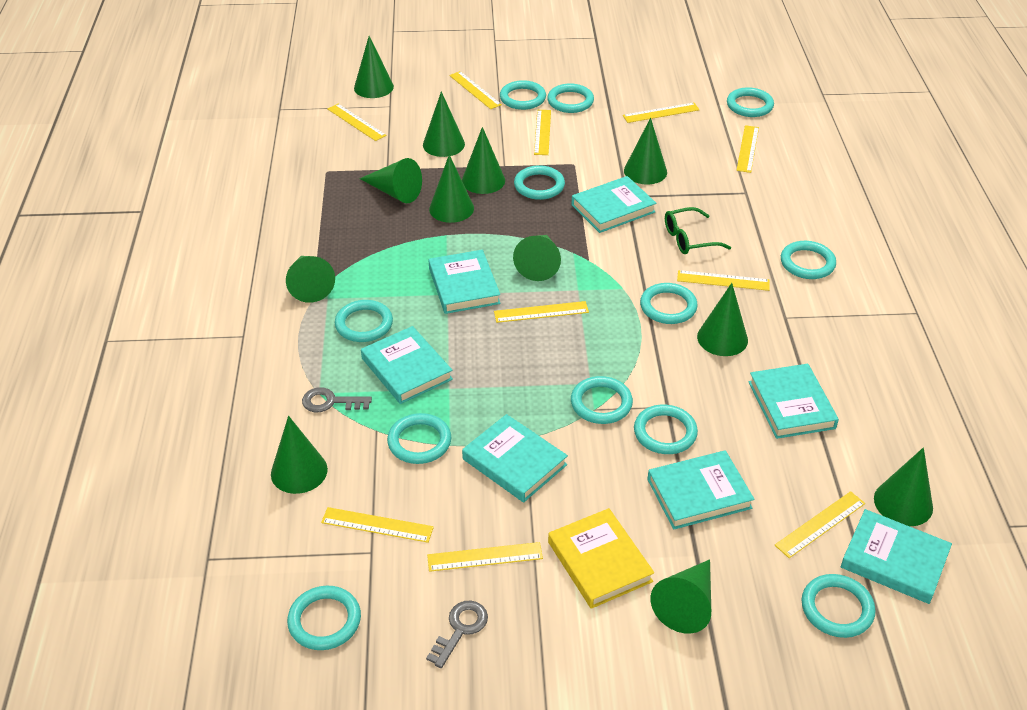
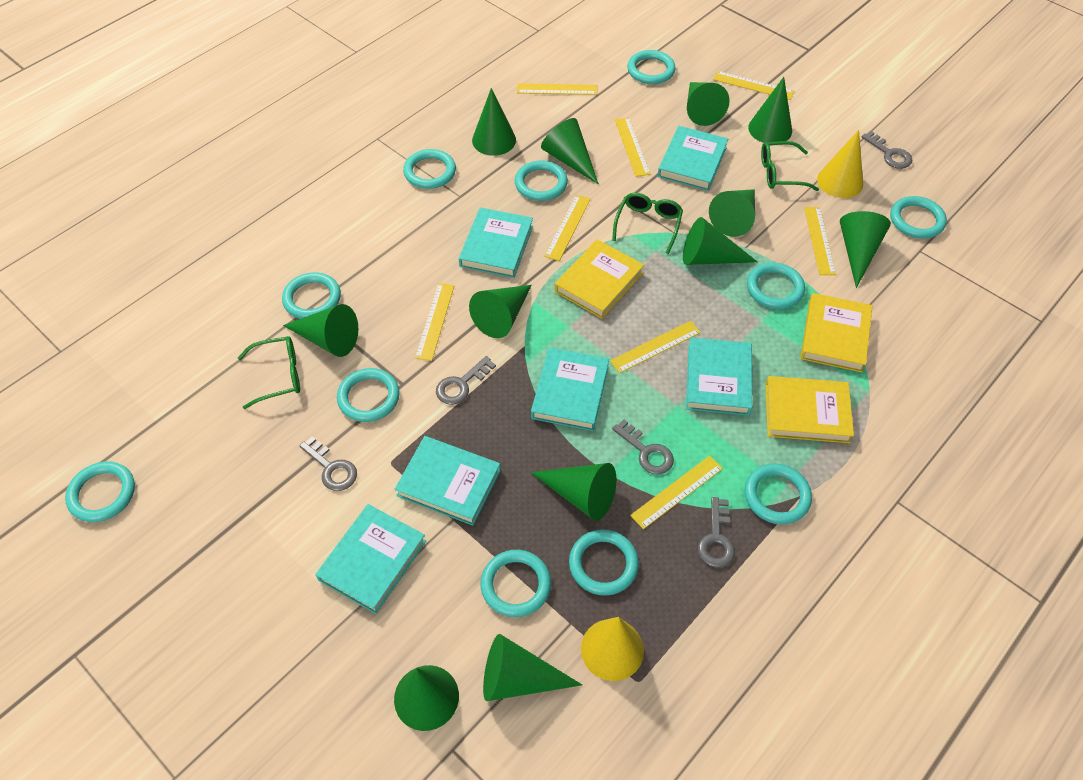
green glasses: [665,207,731,254] = 1 -> [238,336,300,409] [612,193,683,254] [761,141,819,191] = 3
grey key: [302,387,372,412] [426,601,488,668] = 2 -> [299,436,357,491] [436,356,496,405] [612,420,674,474] [698,497,735,568] [862,131,912,169] = 5
turquoise book: [361,326,453,404] [429,250,501,314] [462,414,568,502] [572,176,656,233] [647,450,754,530] [749,364,839,439] [841,509,952,604] = 7 -> [315,504,426,614] [395,436,501,526] [459,207,533,278] [531,347,609,431] [658,126,728,191] [686,337,752,416] = 6
turquoise ring: [287,586,361,650] [335,300,393,342] [387,413,451,464] [500,80,546,110] [514,165,565,200] [547,84,594,113] [571,376,633,424] [634,405,698,454] [640,283,698,324] [727,87,774,117] [781,241,836,279] [802,574,876,638] = 12 -> [65,461,135,522] [282,272,341,319] [337,368,400,422] [403,149,456,189] [481,550,551,617] [515,160,568,201] [569,529,639,596] [627,50,676,84] [745,463,812,525] [747,262,805,309] [890,196,947,239] = 11
yellow book: [548,508,654,609] = 1 -> [555,239,644,319] [765,376,854,443] [800,293,872,372] = 3
yellow cone: none = 0 -> [581,617,644,681] [817,130,863,198] = 2
yellow ruler: [321,507,434,543] [327,104,387,141] [427,542,543,572] [449,71,502,109] [494,301,589,323] [534,110,551,155] [623,102,700,123] [677,270,770,291] [736,125,759,173] [775,491,865,558] = 10 -> [415,283,455,361] [517,83,597,95] [544,195,591,261] [610,321,701,373] [615,117,650,177] [630,456,723,529] [713,71,794,100] [804,207,836,275] = 8

